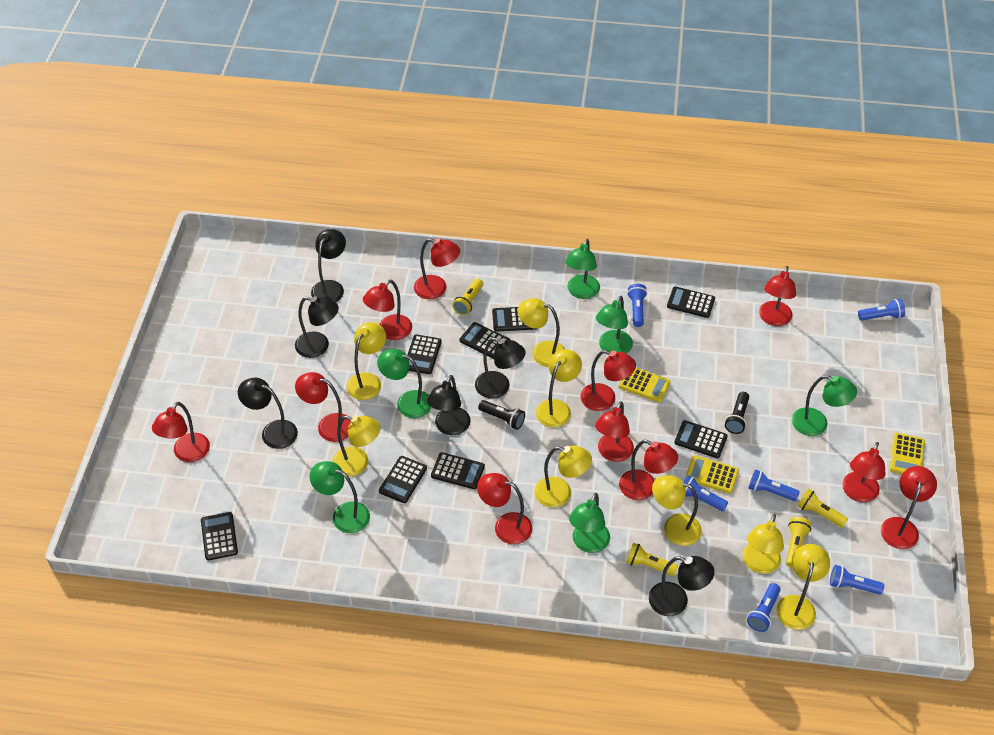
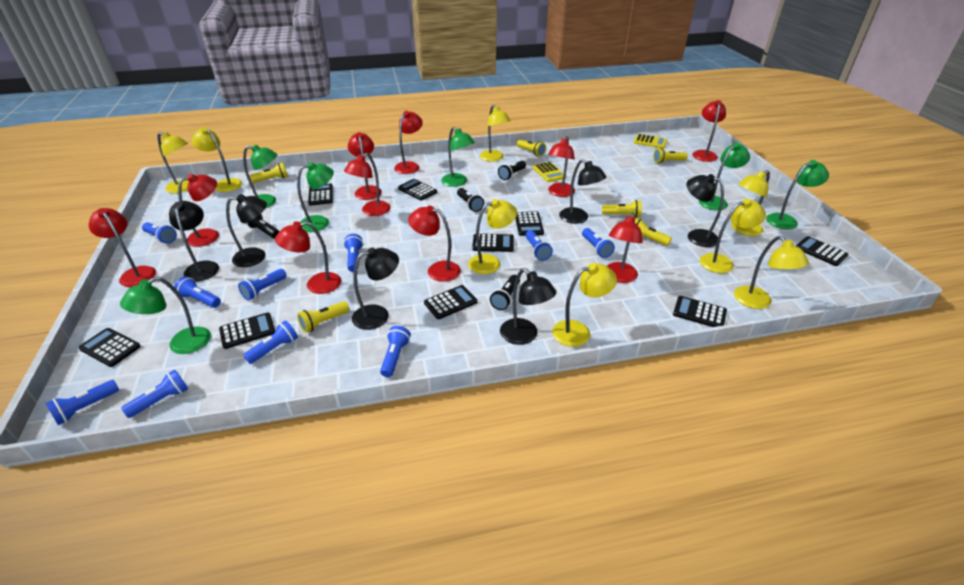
black calculator: [201,512,238,560] [379,456,427,503] [407,334,442,374] [431,452,485,489] [459,322,510,359] [492,307,535,332] [667,286,715,318] [674,420,728,458] = 8 -> [78,328,141,367] [219,312,275,349] [308,184,333,206] [398,179,437,200] [424,285,477,319] [472,234,514,252] [515,212,544,236] [673,296,727,327] [796,236,848,266] = 9
black flashlight: [478,400,525,430] [725,392,749,434] = 2 -> [245,214,279,238] [457,188,484,212] [490,275,520,310] [498,161,526,180] = 4
blue flashlight: [627,284,647,327] [683,475,728,512] [747,583,781,632] [748,469,800,501] [830,565,884,595] [858,299,905,321] = 6 -> [45,380,119,425] [121,369,188,418] [142,223,177,244] [174,277,221,308] [238,269,287,301] [243,320,298,364] [344,234,363,272] [380,326,411,377] [525,230,553,261] [582,228,615,258] = 10
red lamp: [152,402,210,462] [295,372,351,442] [363,280,412,340] [414,238,460,299] [477,473,532,545] [581,350,636,411] [595,401,634,462] [619,440,678,500] [759,266,796,326] [842,442,885,502] [881,466,937,549] = 11 -> [88,208,156,287] [178,174,219,247] [275,221,341,294] [344,153,391,216] [348,132,382,200] [394,111,423,174] [408,206,461,282] [548,136,575,197] [607,212,643,283] [692,100,726,162] = 10
yellow calculator: [619,368,671,402] [685,455,739,494] [890,433,925,474] = 3 -> [533,162,566,182] [634,134,667,148] = 2
yellow flashlight: [452,278,483,315] [626,543,678,576] [786,517,812,568] [798,489,848,528] = 4 -> [250,163,288,183] [297,301,349,333] [517,139,546,157] [602,200,642,218] [635,218,672,246] [653,148,688,164] = 6

